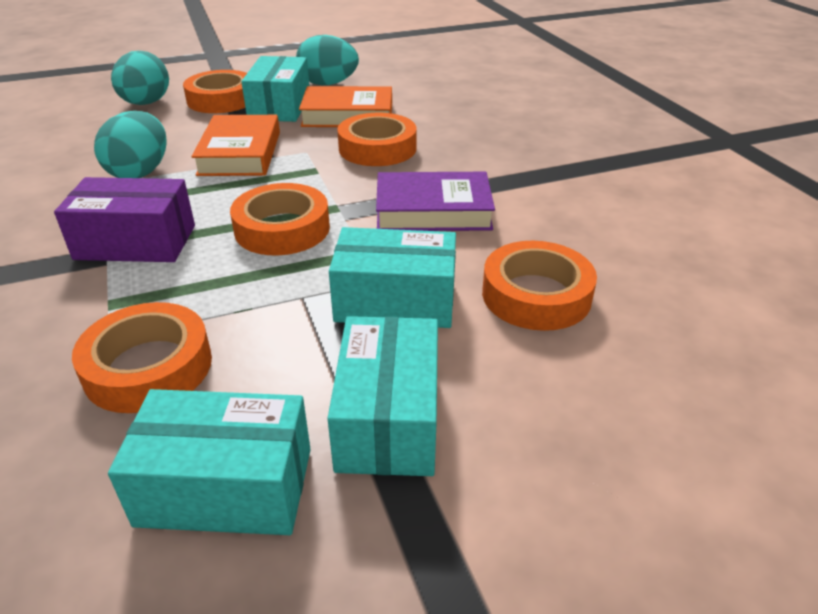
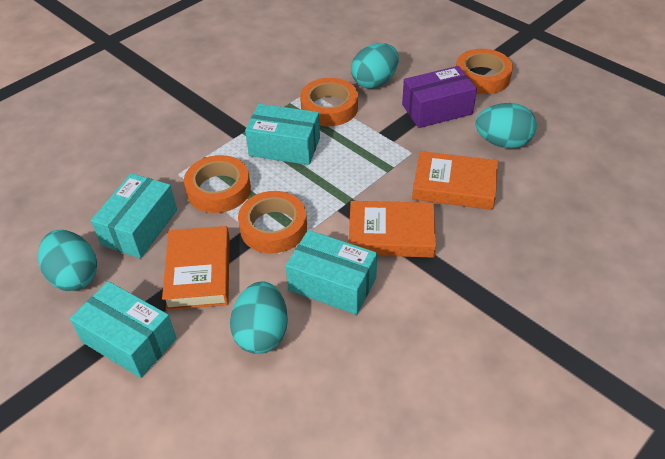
orange book: [191,115,280,176] [299,86,392,127] = 2 -> [162,226,230,310] [348,201,436,257] [412,151,498,210] = 3
orange tape: [72,302,212,413] [183,70,247,113] [230,183,330,255] [337,113,417,166] [482,241,597,331] = 5 -> [184,155,251,213] [238,191,307,253] [300,78,358,126] [456,49,513,94] = 4
purple book: [376,172,495,231] = 1 -> none = 0
turquoise egg: [94,111,166,178] [111,51,169,105] [296,35,359,85] = 3 -> [38,230,97,291] [230,282,288,354] [351,43,399,89] [476,103,537,148] = 4

